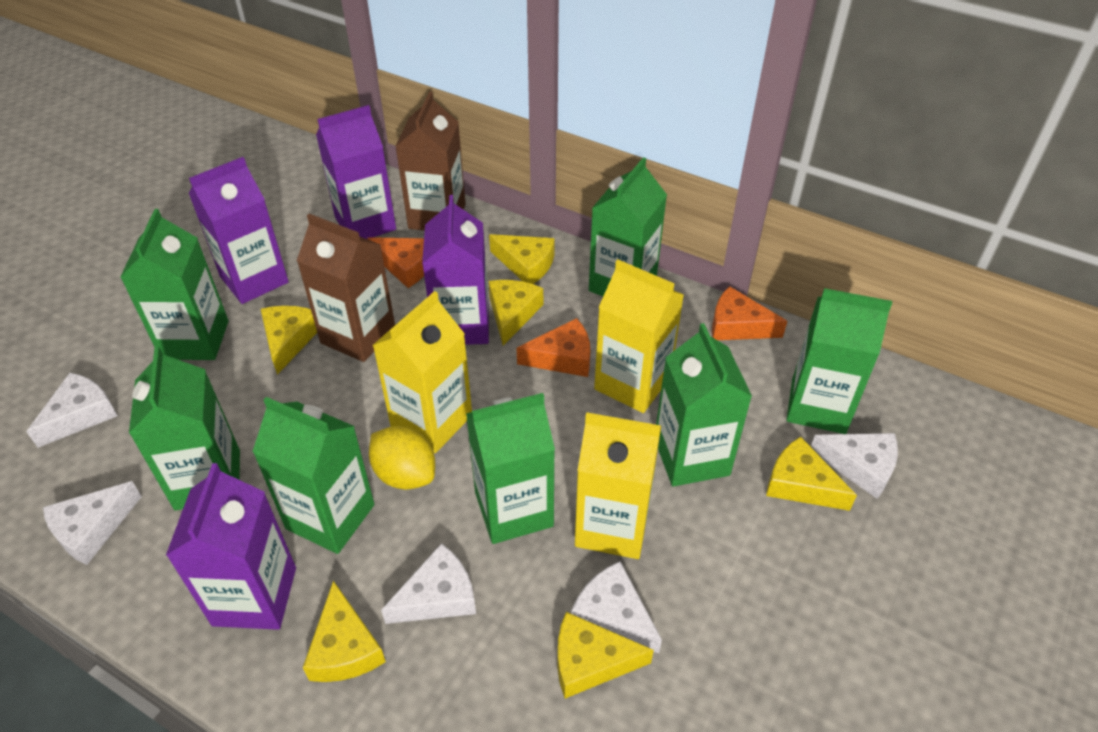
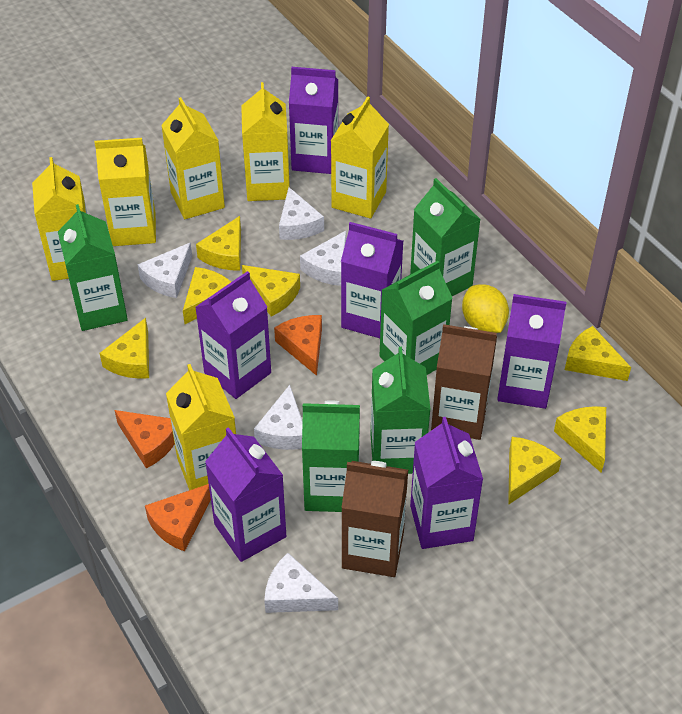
green carton: [120,209,229,360] [129,346,240,511] [253,397,374,554] [466,393,555,544] [589,157,667,296] [656,323,752,487] [786,288,892,434] = 7 -> [58,204,128,331] [302,400,360,512] [371,347,431,474] [379,261,453,375] [410,178,481,296] = 5
purple carton: [166,463,296,630] [189,157,289,304] [316,105,396,239] [422,195,489,345] = 4 -> [195,271,271,399] [205,427,286,562] [289,67,338,174] [341,222,403,338] [410,417,483,549] [497,294,566,409] = 6
yellow carton: [372,291,472,453] [575,412,661,559] [594,259,684,413] = 3 -> [32,157,87,281] [95,138,156,246] [161,97,225,219] [166,364,236,490] [241,82,290,201] [331,96,389,219] = 6
yellow cheese: [261,306,317,375] [303,581,386,682] [489,234,555,284] [489,280,543,346] [557,612,654,699] [766,437,857,511] = 6 -> [99,318,149,379] [183,267,231,324] [196,216,241,271] [242,265,300,316] [508,437,562,505] [554,406,606,473] [565,326,631,381] = 7

